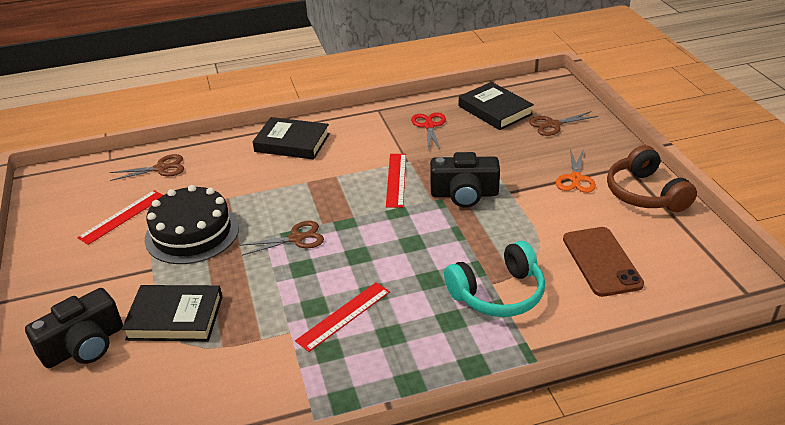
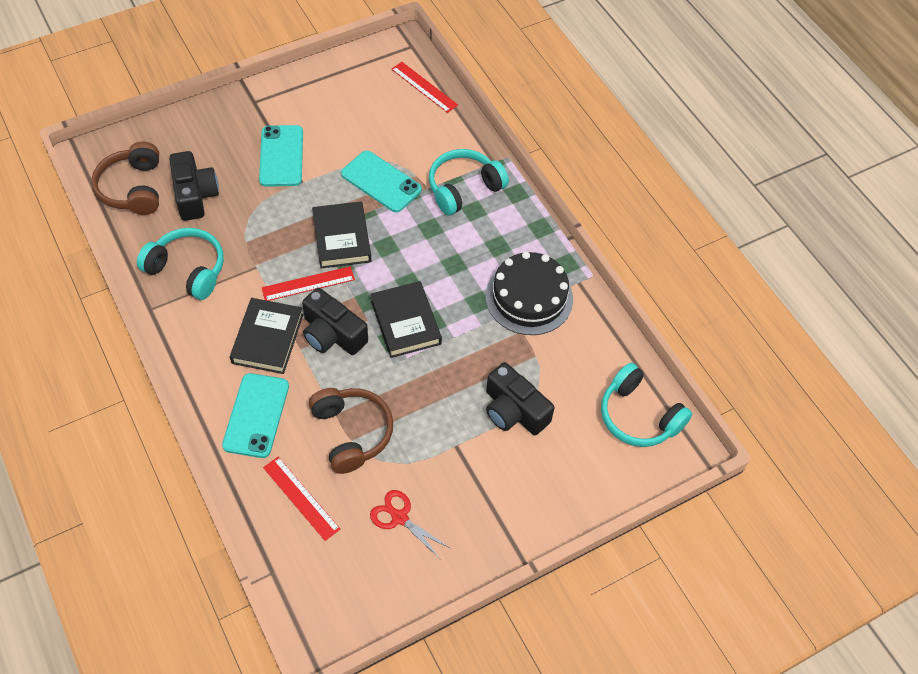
black camera: [25,288,123,368] [430,152,500,208] = 2 -> [169,151,219,221] [302,288,368,355] [486,362,555,435] = 3
brown headphones: [607,145,697,212] = 1 -> [91,142,159,215] [309,388,393,474] = 2
brown phone: [563,227,644,297] = 1 -> none = 0
brown scissors: [110,154,184,181] [239,221,324,256] [529,111,598,136] = 3 -> none = 0
orange scissors: [556,149,596,193] = 1 -> none = 0
turquoise headphones: [444,241,545,317] = 1 -> [137,228,224,300] [429,149,509,216] [601,363,692,447] = 3
turquoise phone: none = 0 -> [222,373,289,458] [259,125,303,187] [341,150,422,213] = 3

